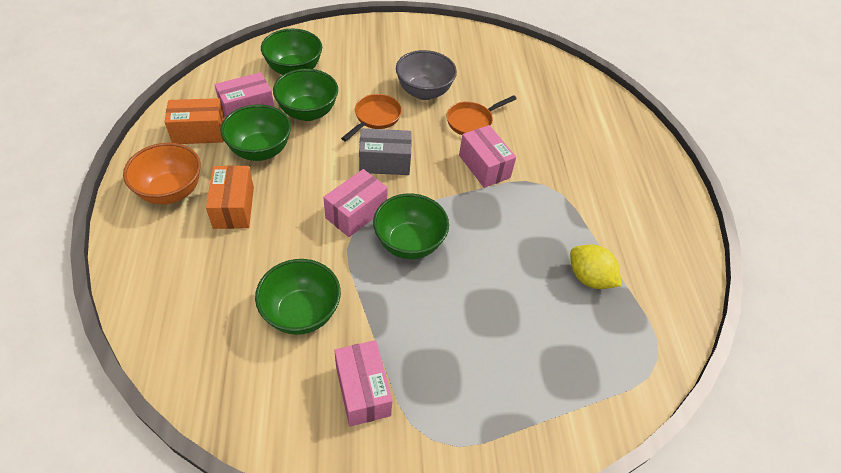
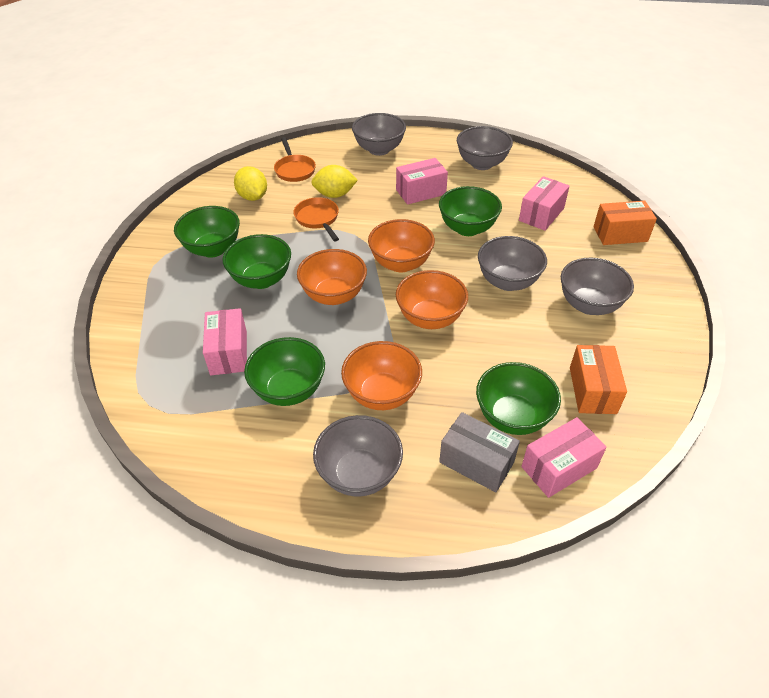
grey bowl: [396,50,457,100] = 1 -> [313,415,403,497] [352,113,406,156] [457,126,513,170] [478,236,547,291] [561,257,634,315] = 5
orange bowl: [123,143,201,204] = 1 -> [297,249,367,305] [341,341,422,410] [368,219,435,272] [396,270,468,329] = 4
yellow lemon: [570,245,621,289] = 1 -> [234,166,267,201] [311,165,358,198] = 2

